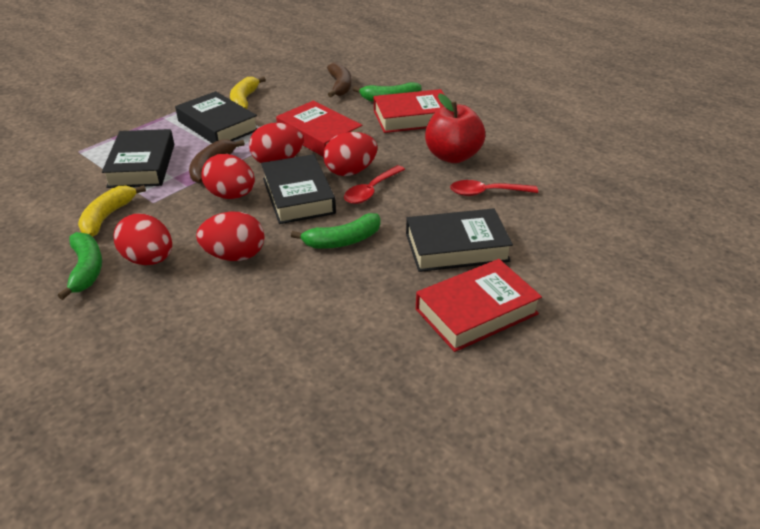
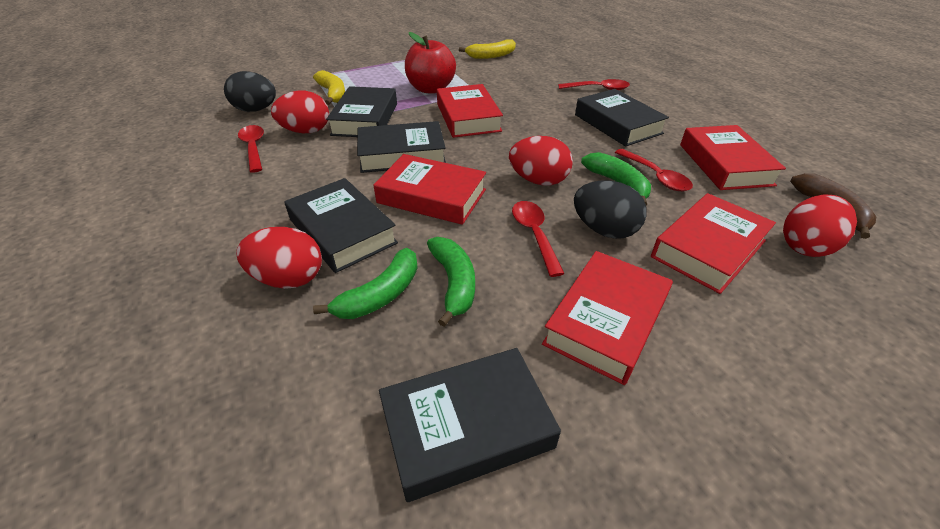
black book: [102,129,174,188] [175,91,257,143] [261,154,336,224] [406,208,513,272] = 4 -> [284,178,398,273] [326,86,397,137] [357,121,446,173] [379,348,561,502] [575,89,669,146] = 5
black egg: none = 0 -> [224,71,276,112] [574,180,647,239] = 2
brown banana: [189,139,245,183] [327,62,352,97] = 2 -> [790,173,876,239] = 1
red book: [276,101,363,157] [374,89,445,133] [416,259,542,352] = 3 -> [374,154,486,225] [437,84,503,138] [542,251,673,385] [651,193,776,294] [680,125,786,190] = 5
red egg: [113,214,172,265] [196,212,265,261] [201,154,255,199] [249,123,304,163] [323,132,377,176] = 5 -> [236,227,322,289] [271,91,329,133] [509,136,573,185] [783,194,857,257] = 4
red spoon: [344,165,405,204] [450,180,538,196] = 2 -> [238,125,264,173] [512,201,565,277] [558,79,630,90] [615,149,693,191] = 4

